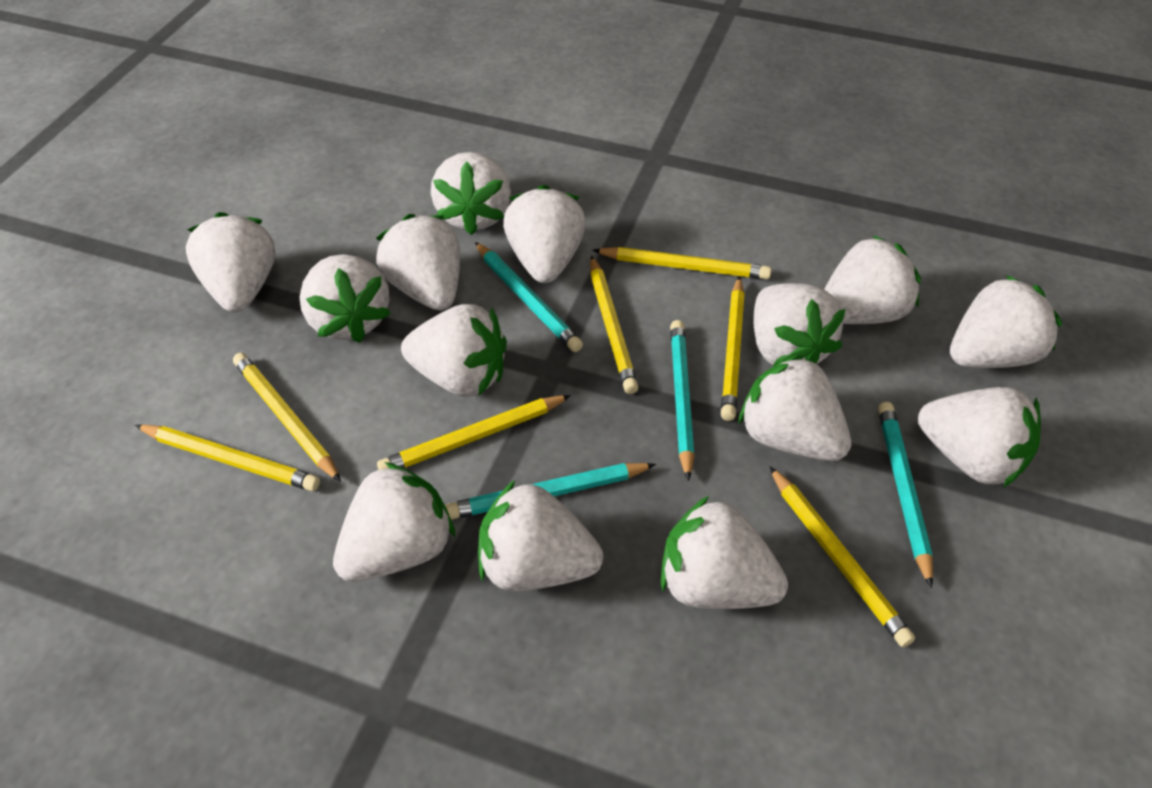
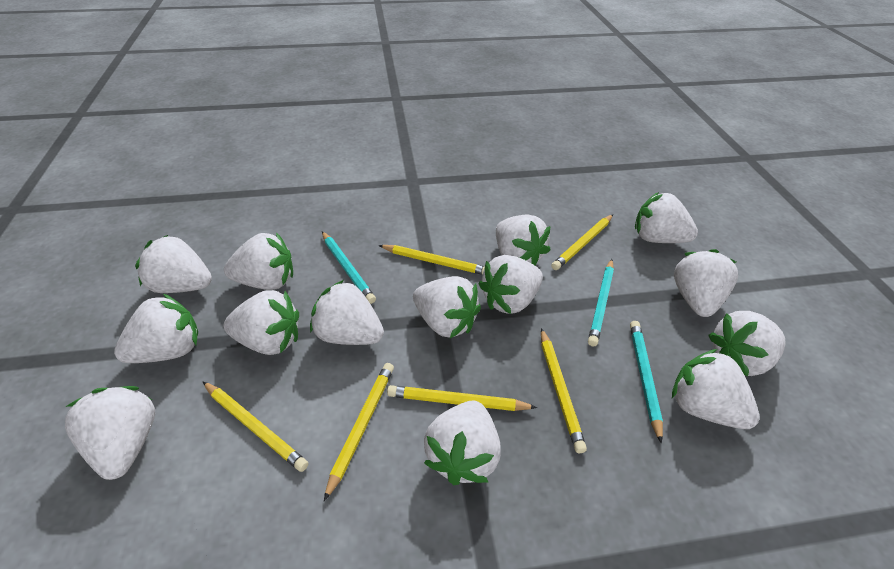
turquoise pencil: [445,463,656,520] [475,242,583,352] [670,320,694,481] [878,402,933,588] = 4 -> [322,231,376,304] [588,259,614,347] [630,321,663,444] = 3
yellow pencil: [135,425,320,491] [233,353,341,482] [377,395,571,470] [590,255,638,394] [593,247,771,279] [721,276,745,421] [769,466,915,647] = 7 -> [203,382,309,472] [324,363,394,501] [379,245,485,275] [387,385,537,411] [541,328,587,453] [551,214,613,270] = 6

